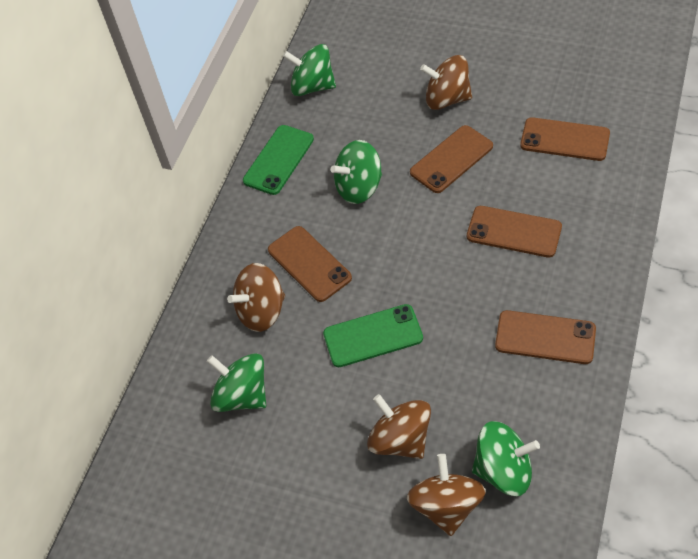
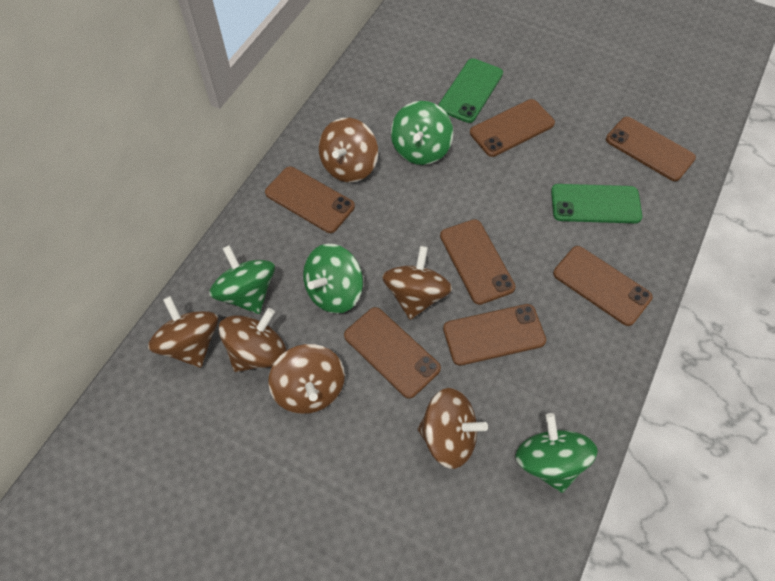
brown phone: [268,226,352,302] [410,125,493,193] [467,206,562,258] [495,310,596,364] [520,117,610,161] = 5 -> [265,166,355,233] [344,307,441,399] [440,219,516,305] [443,304,546,366] [470,99,555,157] [553,246,653,326] [606,117,696,181] = 7
brown spinning top: [227,263,285,332] [367,394,431,459] [407,454,486,536] [420,55,472,110] = 4 -> [148,296,218,368] [219,308,286,372] [268,344,345,414] [319,118,378,182] [382,246,452,320] [418,388,488,469] = 6

